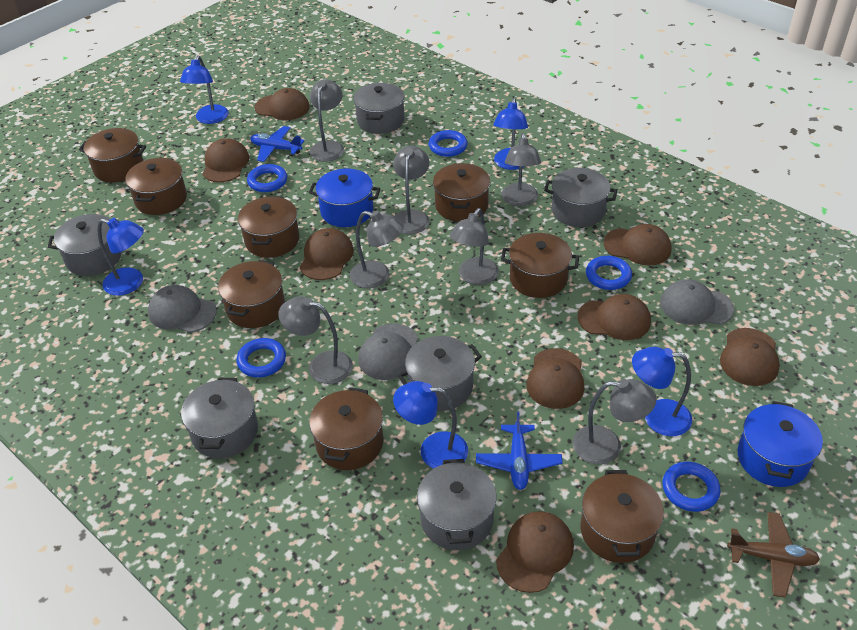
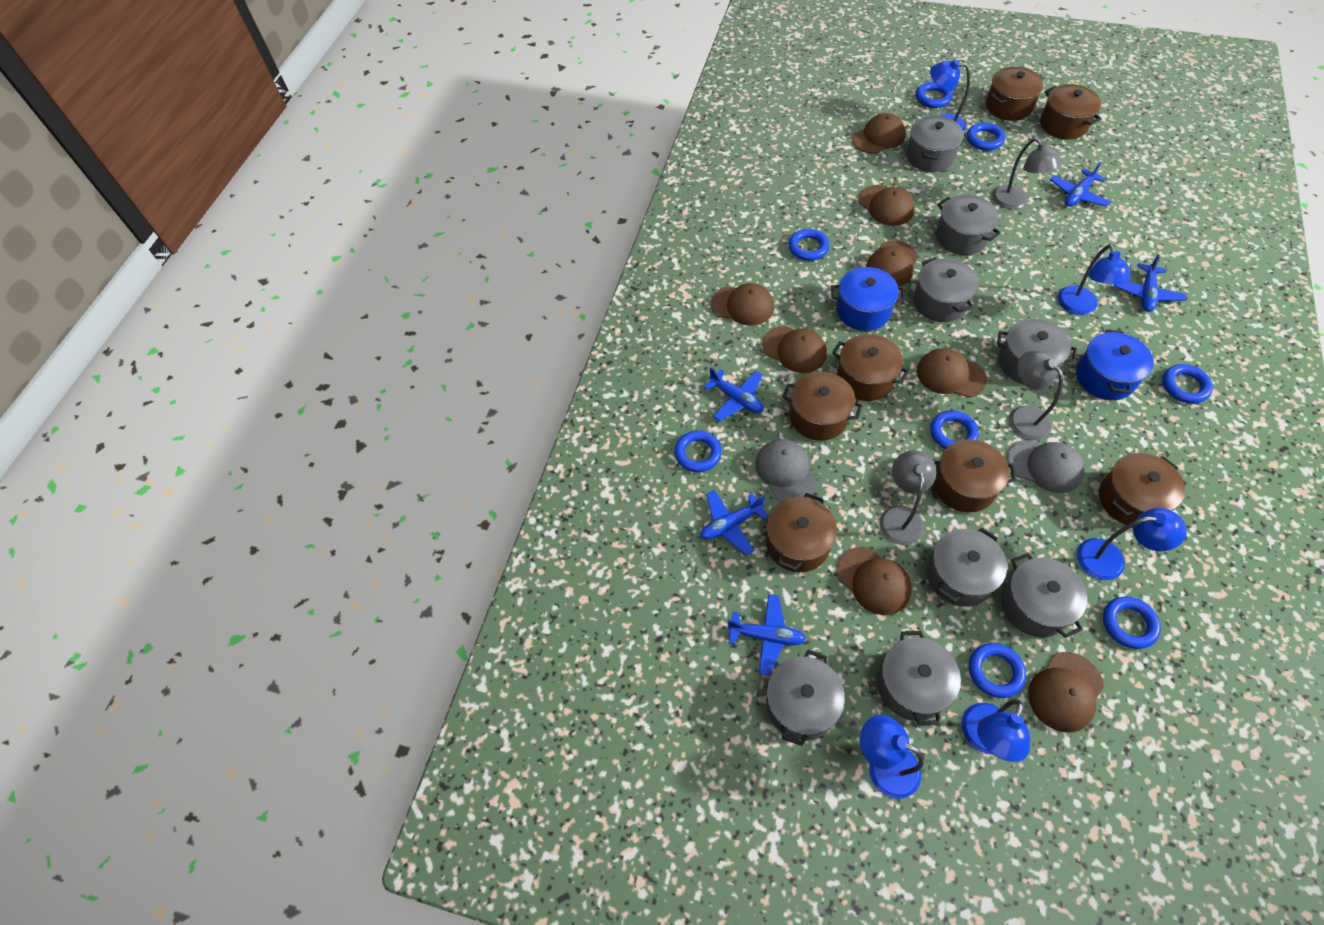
blue plane: [250,126,305,162] [476,411,563,490] = 2 -> [700,490,768,555] [704,367,764,421] [727,594,806,676] [1050,162,1111,207] [1114,254,1186,312] = 5
blue ring: [237,338,286,378] [247,164,287,192] [429,130,468,157] [586,256,632,290] [662,462,720,512] = 5 -> [675,430,722,472] [789,229,829,261] [916,82,952,108] [930,410,979,449] [967,122,1005,151] [969,643,1026,698] [1103,597,1161,649] [1162,364,1213,404] = 8
brown plane: [727,512,820,598] = 1 -> none = 0
brown pot: [79,128,146,182] [125,158,187,215] [218,260,285,328] [238,196,299,258] [309,387,383,470] [433,163,490,222] [501,233,579,298] [581,470,664,563] = 8 -> [766,493,837,572] [782,372,863,441] [832,334,909,401] [933,439,1016,513] [986,67,1044,121] [1040,84,1101,140] [1099,453,1185,525] = 7
grey cap: [148,285,217,333] [358,323,418,380] [660,279,734,325] = 3 -> [755,439,817,502] [1007,440,1085,493] = 2
grey lamp: [278,296,353,384] [310,79,344,162] [350,211,404,288] [393,146,429,234] [450,208,499,285] [501,133,541,206] [573,379,656,464] = 7 -> [879,450,936,545] [992,138,1062,209] [1009,350,1063,440] = 3
grey pot: [48,214,122,276] [181,378,258,458] [353,83,405,134] [398,336,482,411] [417,459,496,550] [544,168,617,227] = 6 -> [766,650,845,746] [877,631,961,725] [906,116,964,172] [913,257,979,322] [927,528,1007,607] [936,195,1001,255] [997,318,1077,385] [1001,553,1087,638] = 8

